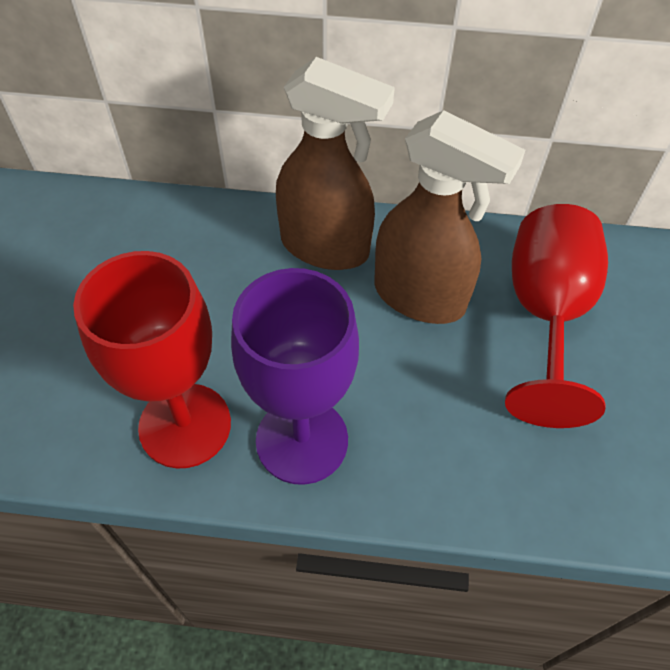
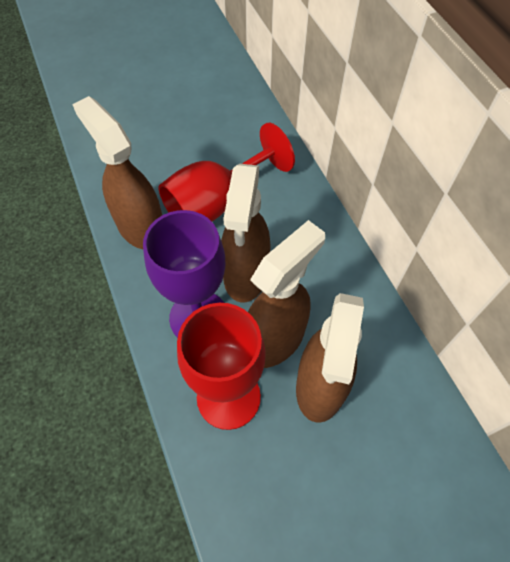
brown spray bottle: [276,57,395,270] [374,110,525,324] = 2 -> [72,96,162,249] [221,164,271,302] [248,220,325,368] [296,293,364,423] = 4

